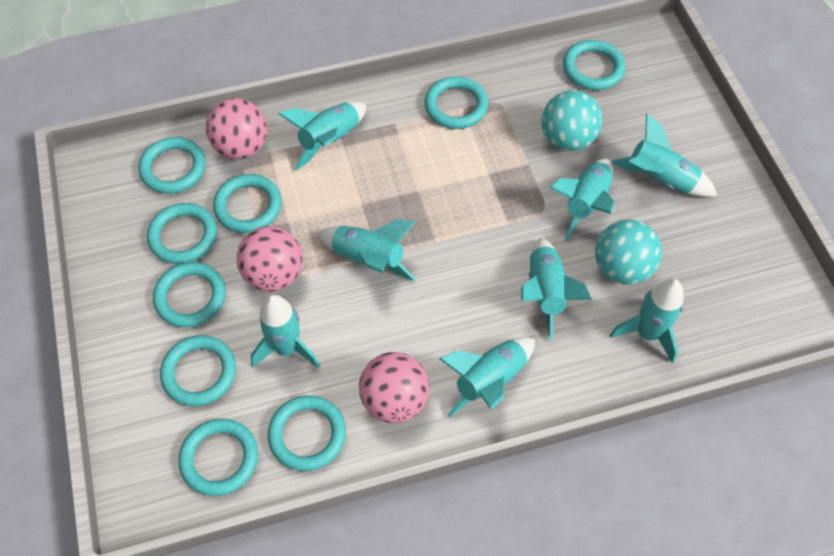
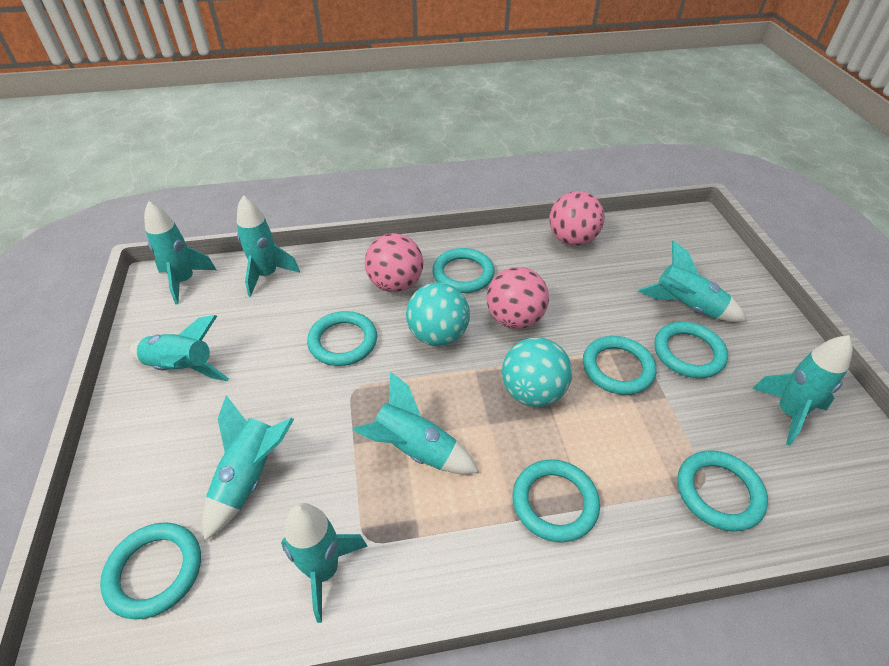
turquoise ring: [138,137,206,194] [147,203,217,264] [153,262,226,328] [160,335,236,406] [178,418,258,496] [213,174,282,233] [267,395,346,471] [424,76,488,129] [563,40,625,90] = 9 -> [100,522,201,619] [307,311,377,366] [432,248,495,293] [513,459,600,542] [583,336,656,395] [654,322,728,378] [677,450,768,531] = 7

